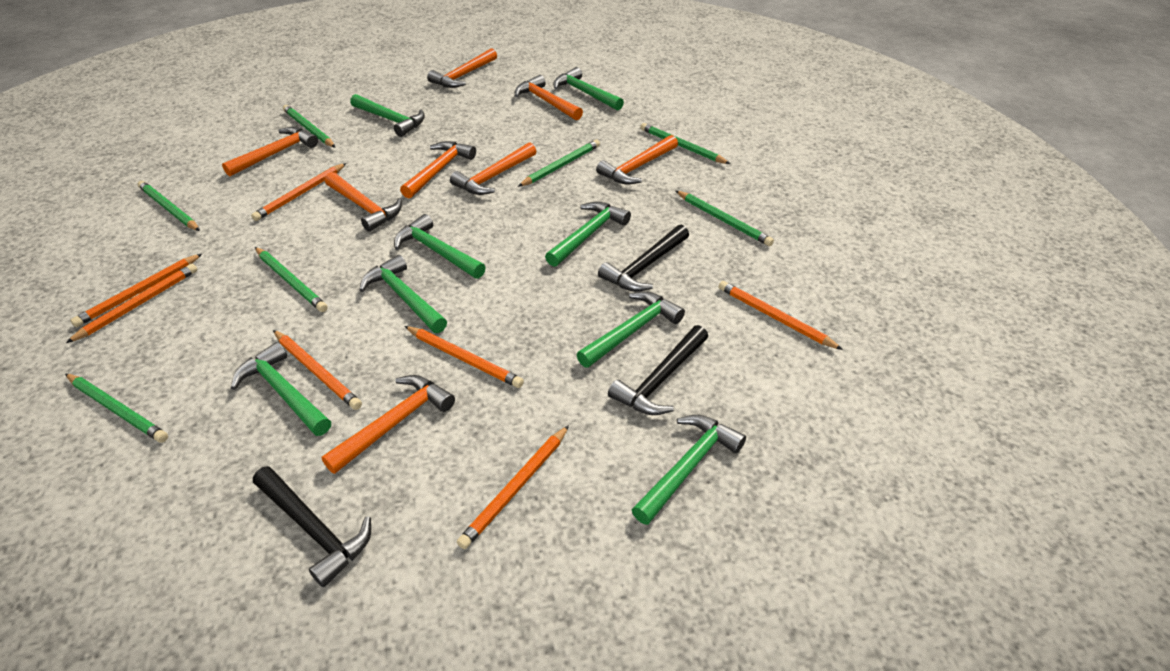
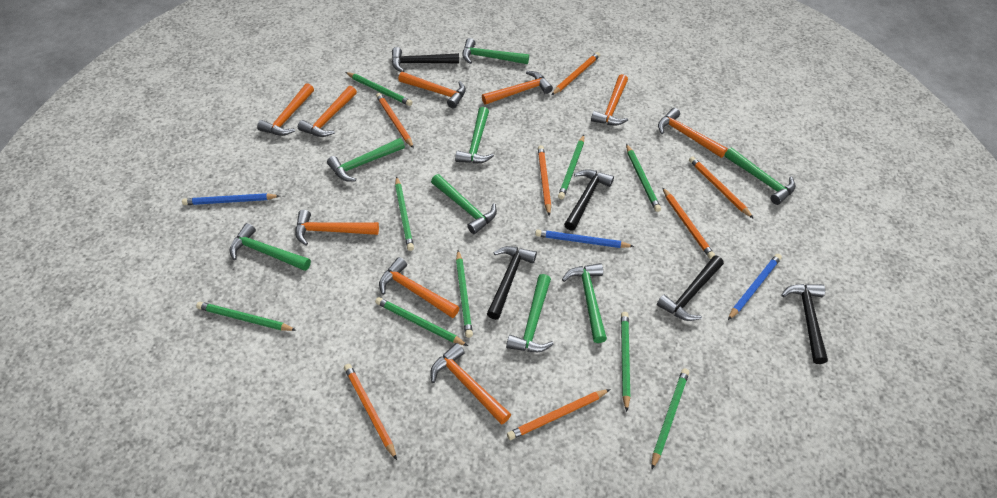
black hammer: [253,466,371,587] [598,225,689,292] [608,325,708,415] = 3 -> [392,47,459,72] [487,246,537,320] [564,169,614,231] [657,256,724,321] [781,284,828,364] = 5
blue pencil: none = 0 -> [182,193,280,205] [535,229,634,248] [728,254,782,320] = 3
green pencil: [65,373,168,443] [138,181,200,231] [255,247,328,312] [283,105,336,148] [518,139,600,187] [640,123,730,164] [676,191,774,246] = 7 -> [196,302,296,331] [346,72,412,106] [375,297,468,346] [395,176,414,251] [456,250,473,338] [558,135,584,199] [621,312,630,412] [626,144,661,212] [651,368,689,469] = 9
orange hammer: [222,127,318,176] [322,375,455,474] [325,172,402,232] [400,141,476,199] [427,48,497,88] [450,142,536,195] [515,75,583,120] [596,135,678,185] = 8 -> [257,83,314,136] [295,210,379,245] [298,86,357,137] [379,257,459,318] [398,72,466,109] [430,343,511,425] [482,71,553,105] [591,74,628,126] [658,108,728,158] = 9

